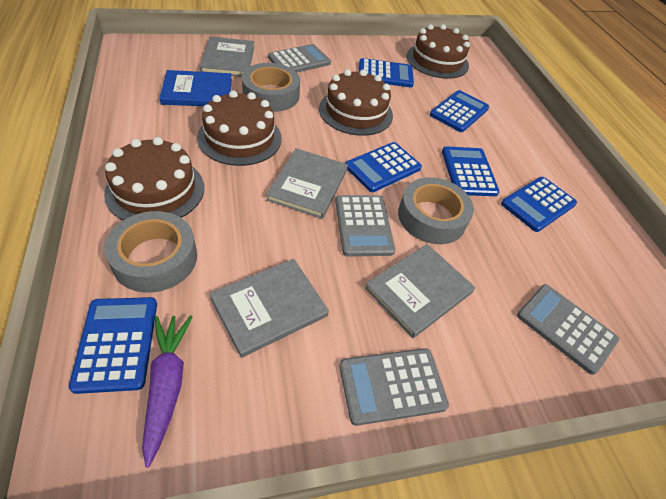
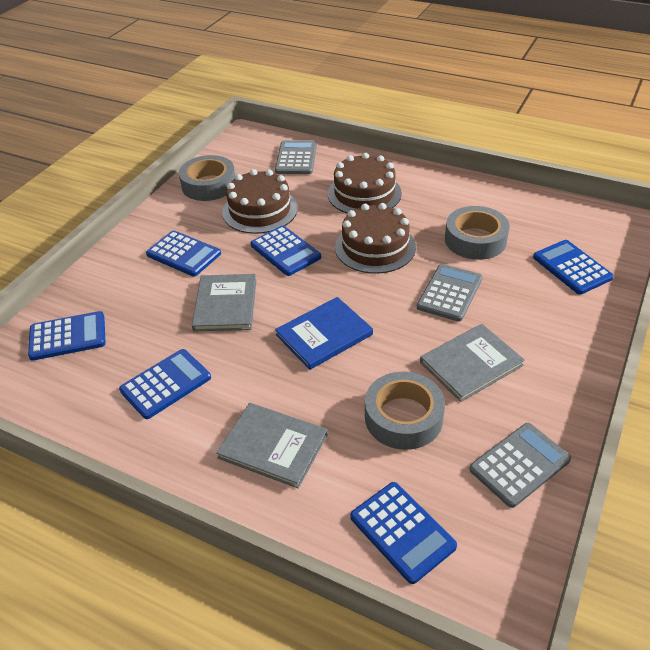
brown cake: [104,137,204,220] [197,90,282,166] [319,69,393,136] [407,24,470,79] = 4 -> [222,169,298,234] [328,153,402,214] [335,203,416,274] = 3
grey book: [200,36,254,77] [209,259,329,358] [266,148,348,219] [365,244,475,338] = 4 -> [192,274,257,331] [216,403,328,488] [420,324,525,402] = 3
grey calculator: [268,44,331,72] [335,195,395,256] [339,348,449,426] [517,284,619,375] = 4 -> [275,141,317,174] [417,264,482,322] [469,423,571,508] = 3
purple carrot: [142,315,193,467] = 1 -> none = 0

